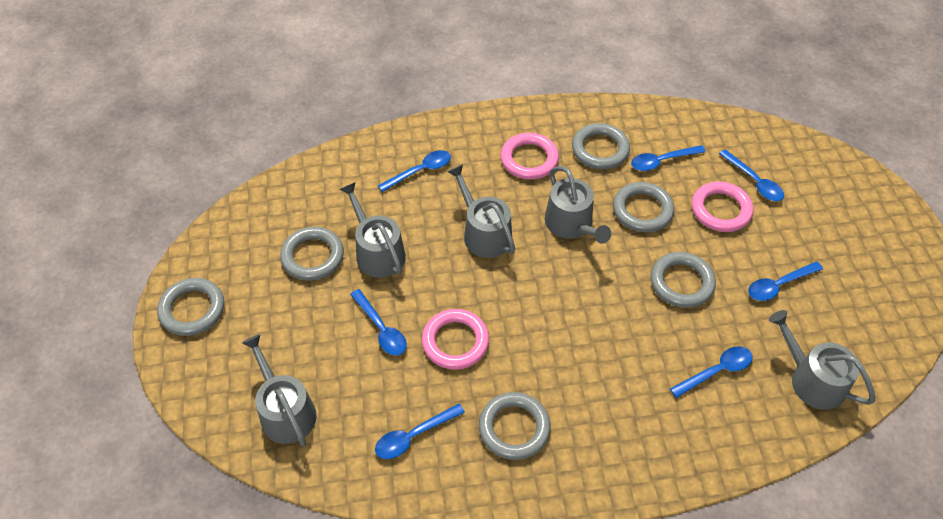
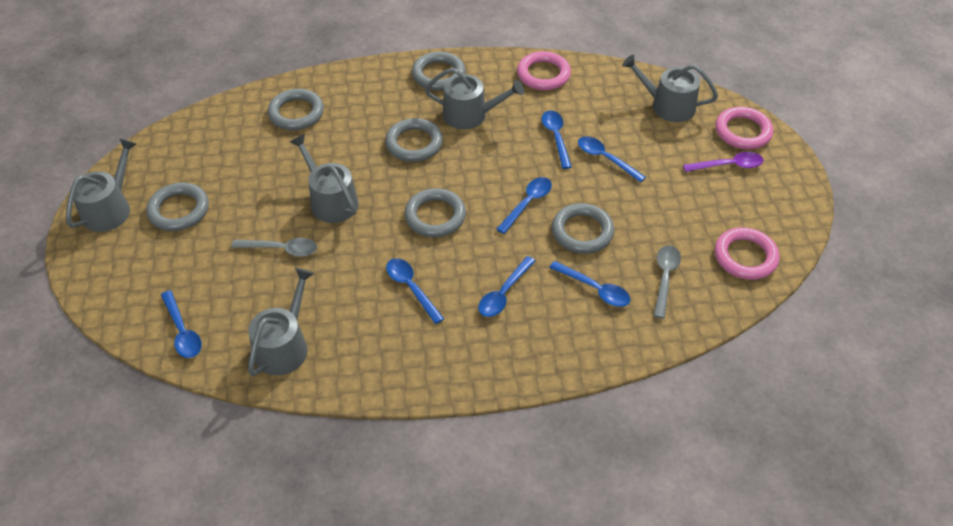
grey spoon: none = 0 -> [231,238,317,257] [654,245,681,319] = 2
purple spoon: none = 0 -> [683,152,763,172] = 1

